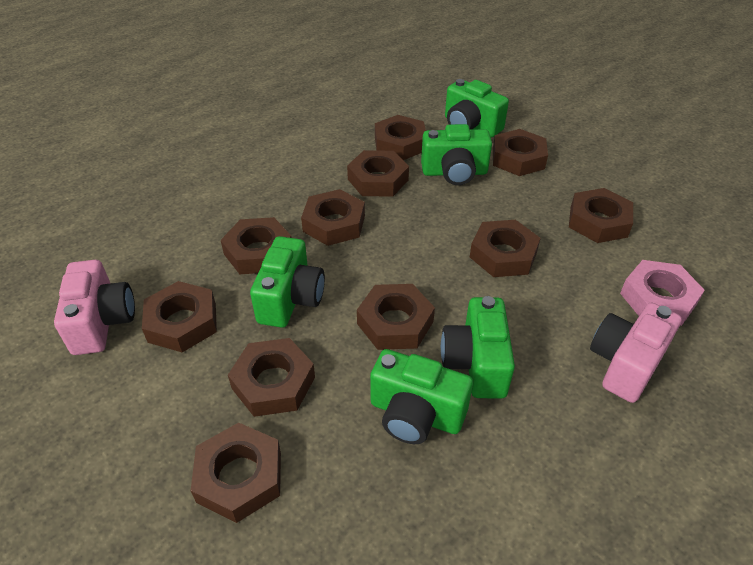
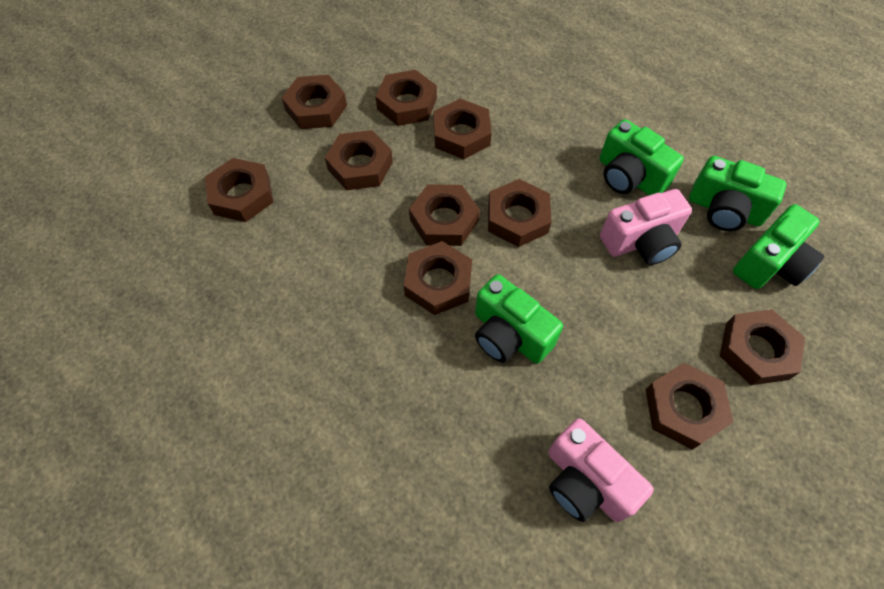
brown nut: [142,281,217,352] [191,423,281,523] [221,217,292,274] [228,338,315,417] [301,189,365,246] [347,150,409,197] [357,284,435,350] [375,115,426,160] [470,220,541,277] [493,129,548,176] [569,188,633,243] = 11 -> [205,158,273,222] [281,75,347,129] [325,130,393,190] [375,70,437,126] [404,241,472,315] [409,184,480,246] [434,99,492,159] [488,179,551,247] [646,363,734,450] [720,310,805,385] = 10
green camera: [250,236,325,328] [370,349,473,444] [421,124,492,185] [441,296,515,399] [445,79,509,138] = 5 -> [475,274,563,364] [599,119,684,195] [689,156,787,231] [733,204,824,289] = 4
pink nut: [620,260,705,326] = 1 -> none = 0

